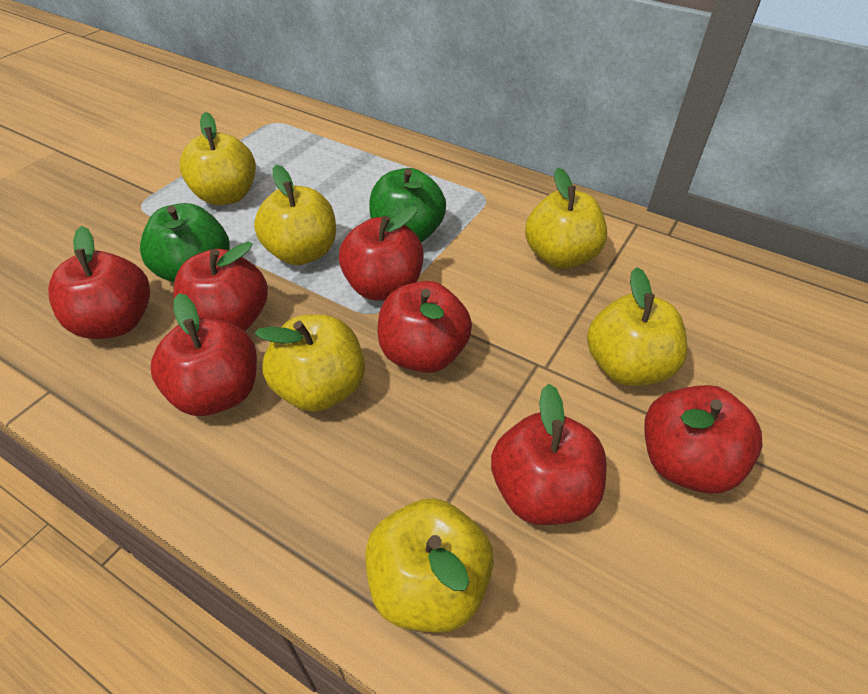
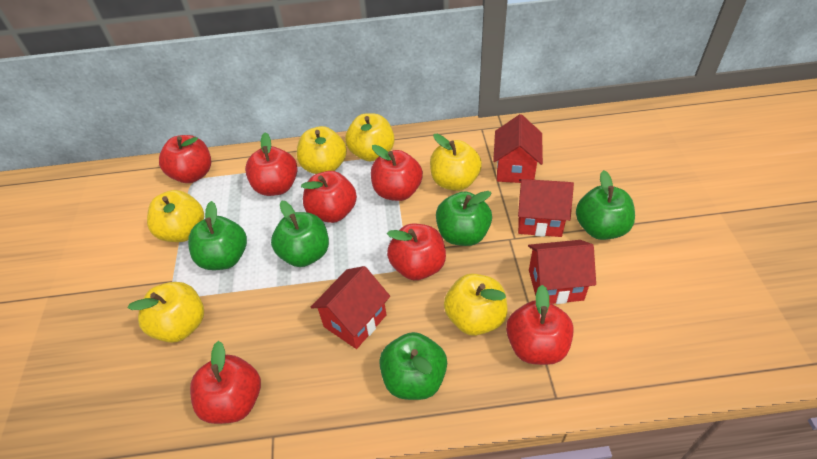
green apple: [140,203,230,282] [369,168,446,242] = 2 -> [188,201,247,270] [271,200,329,267] [379,332,447,400] [436,191,492,246] [576,170,635,240] = 5
red house: none = 0 -> [311,266,390,349] [493,114,543,183] [518,179,574,237] [528,240,596,304] = 4

